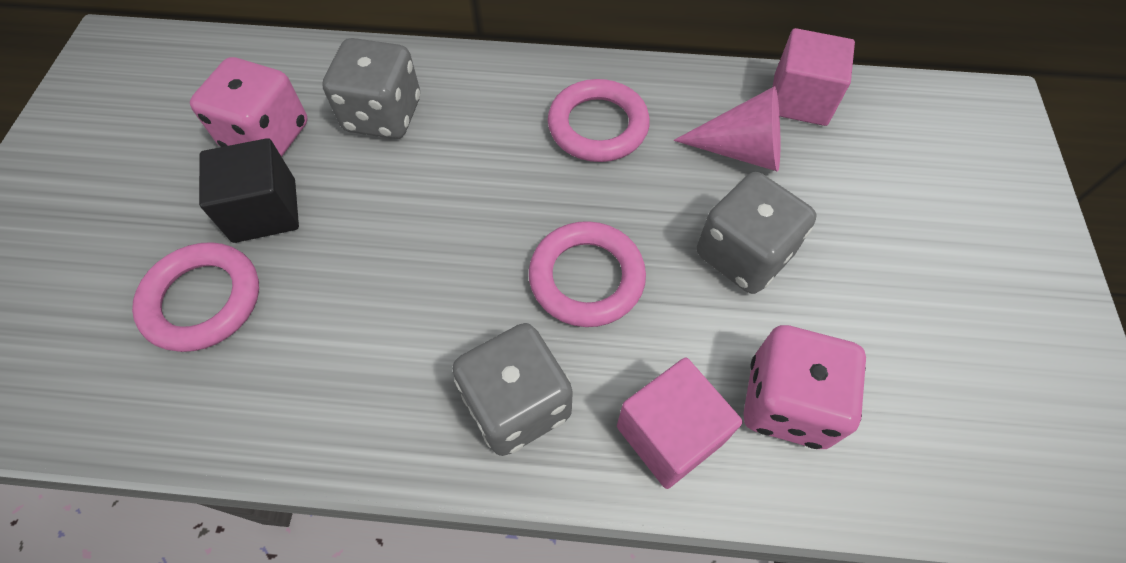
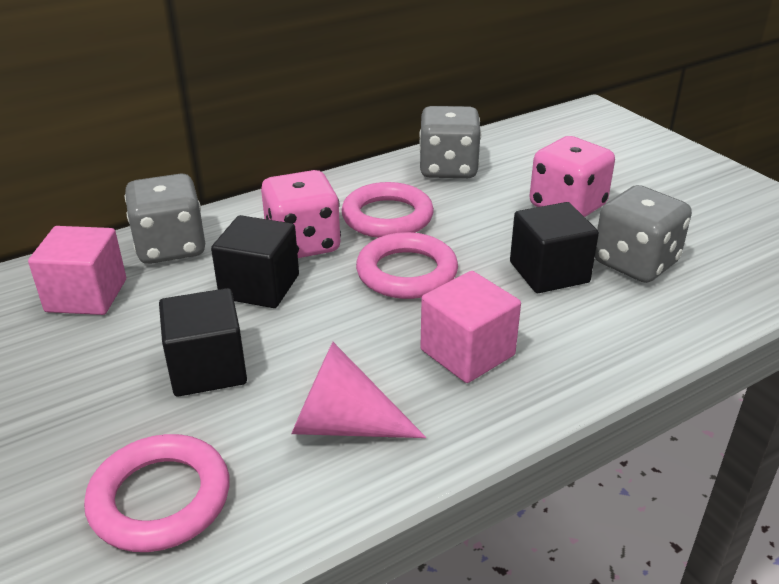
black cube: [199,138,299,243] = 1 -> [159,288,247,397] [211,215,299,308] [510,202,599,293] = 3

